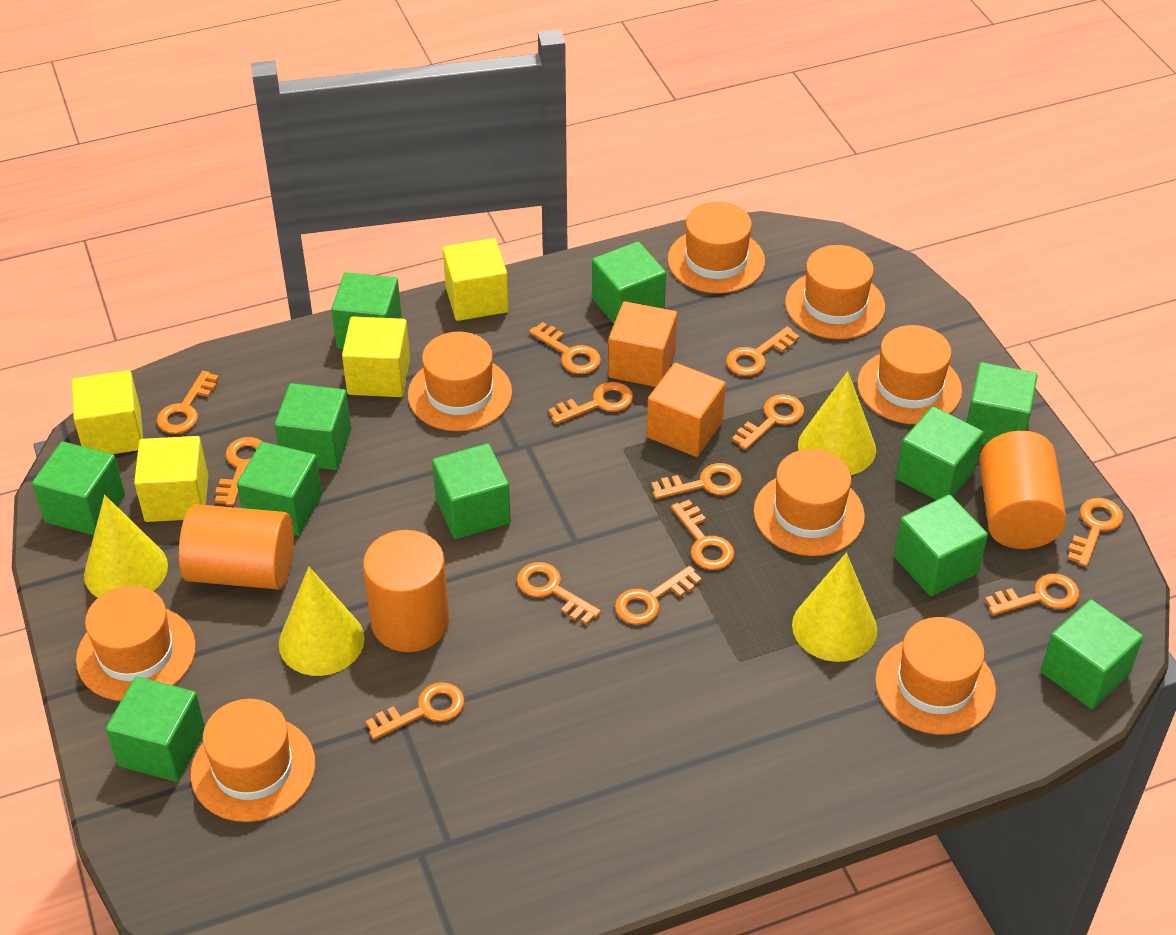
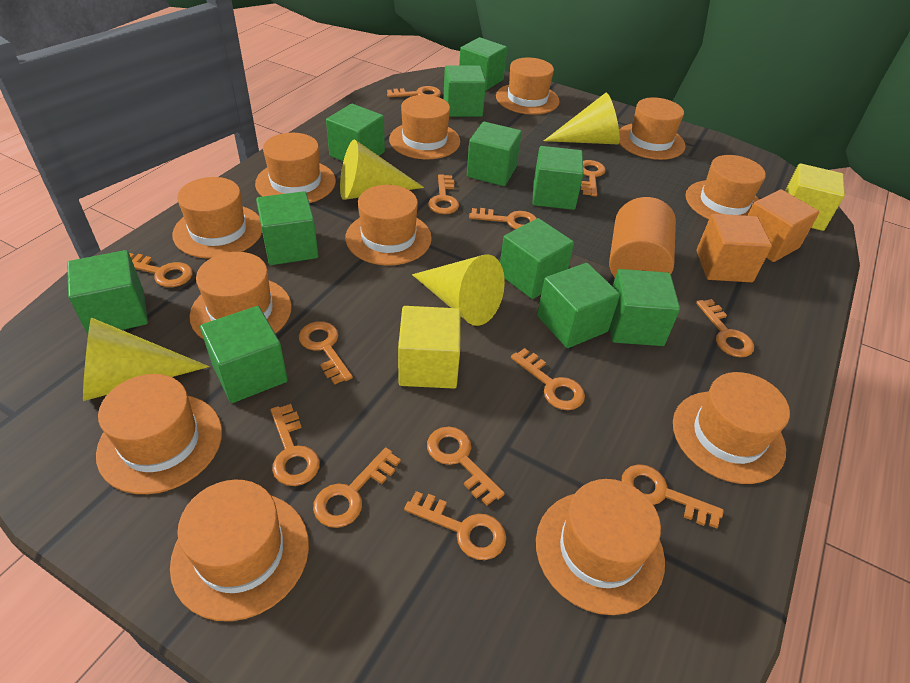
orange cylinder: [179,504,294,589] [363,530,450,652] [979,431,1067,549] = 3 -> [609,197,676,278] = 1
orange hat: [76,586,196,701] [191,699,316,822] [408,332,512,431] [668,202,765,294] [754,449,865,556] [785,245,885,339] [857,325,962,424] [875,617,996,735] = 8 -> [96,374,222,494] [170,480,309,621] [172,177,262,259] [190,252,292,340] [255,133,336,203] [345,185,432,266] [389,95,460,159] [496,57,560,115] [536,479,665,615] [619,97,686,160] [673,372,790,484] [686,155,766,219] = 12
yellow cube: [72,370,143,454] [134,436,208,522] [342,316,410,397] [443,238,509,321] = 4 -> [398,306,461,389] [785,163,845,231] = 2

